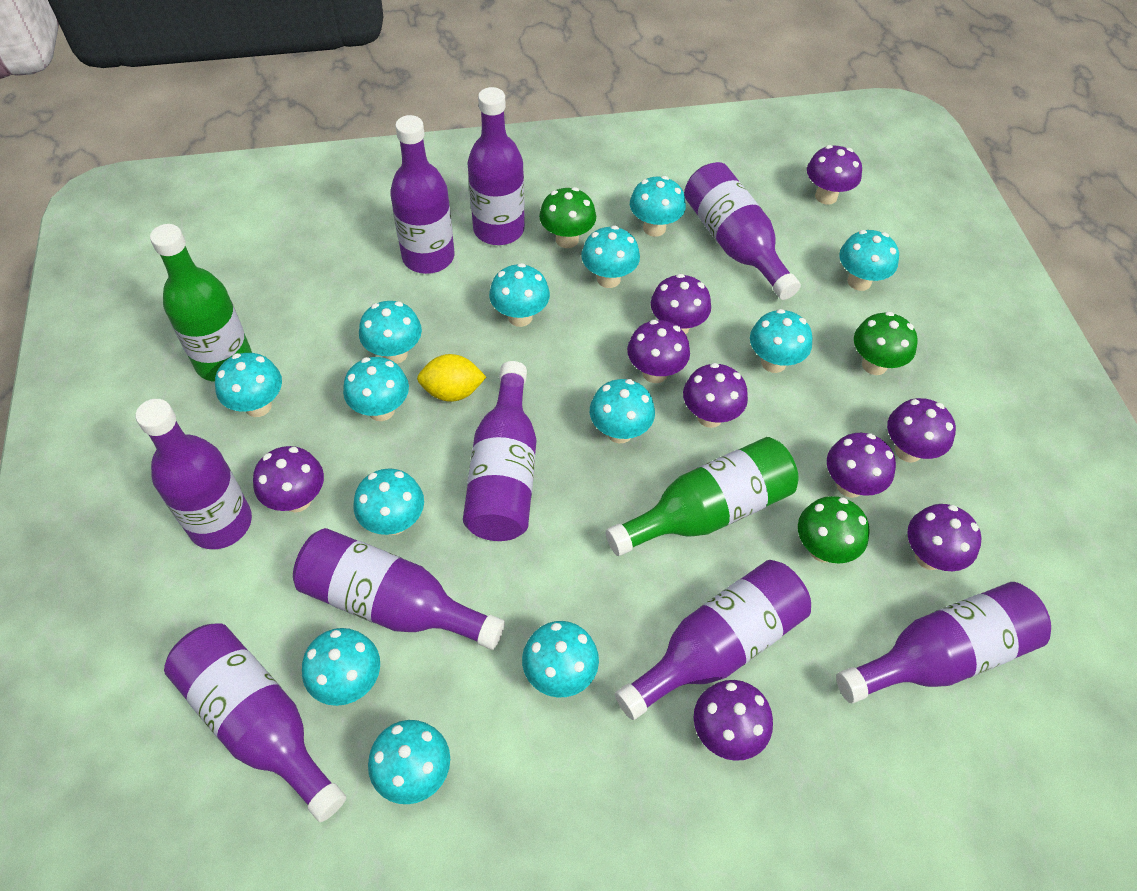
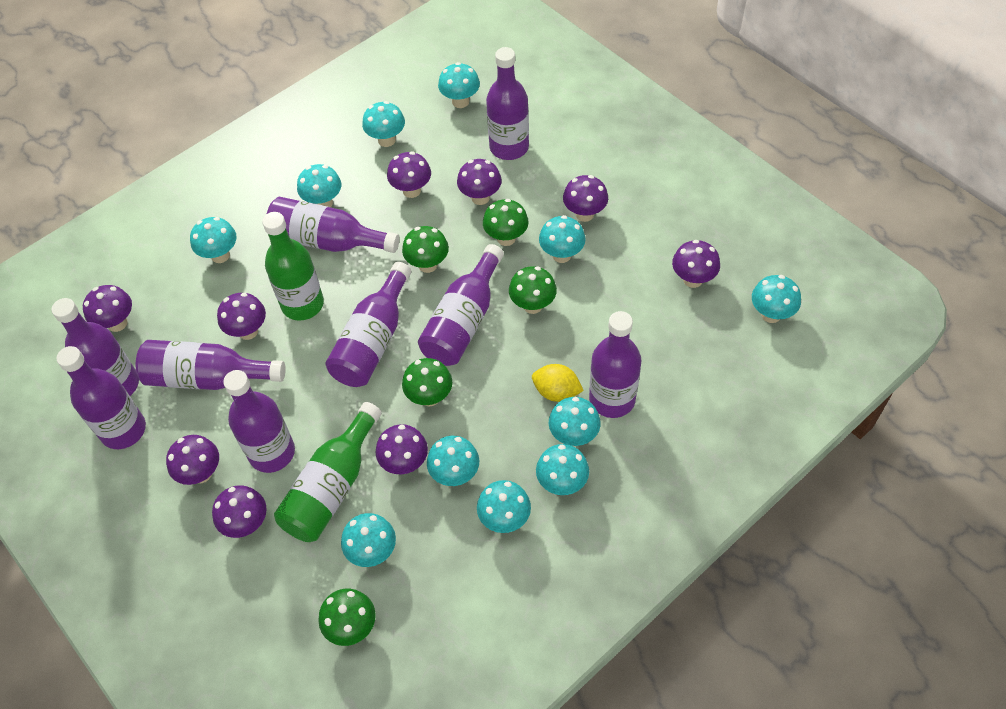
green mushroom: [539,187,596,248] [798,496,870,564] [854,311,918,375] = 3 -> [318,589,376,646] [402,226,449,273] [402,358,452,407] [483,199,529,246] [509,266,557,314] = 5
turquoise mushroom: [215,353,282,417] [302,628,380,706] [343,357,409,421] [353,468,424,535] [359,301,422,364] [368,720,450,804] [489,263,550,327] [522,621,599,697] [581,226,640,288] [590,379,655,443] [630,176,686,237] [750,309,812,373] [839,230,899,291] = 13 -> [190,217,236,263] [297,164,341,207] [341,513,396,567] [362,101,405,147] [427,436,479,486] [438,62,480,108] [477,480,531,533] [536,444,589,495] [539,215,586,263] [549,397,601,446] [752,275,801,323] = 11

